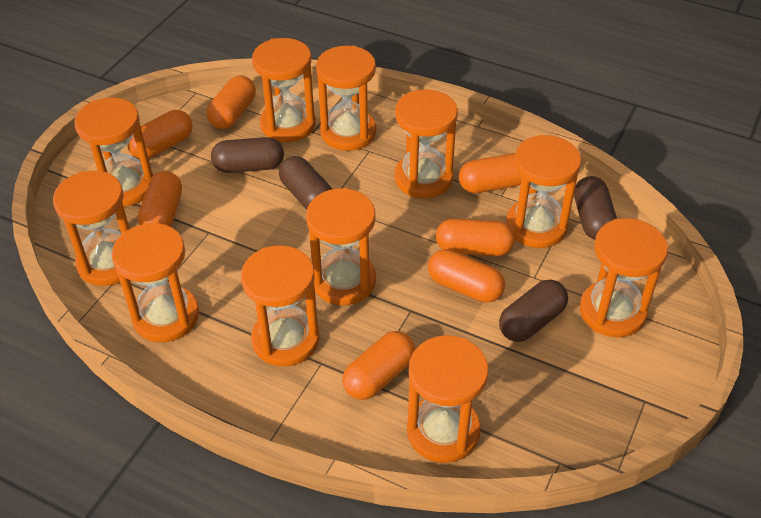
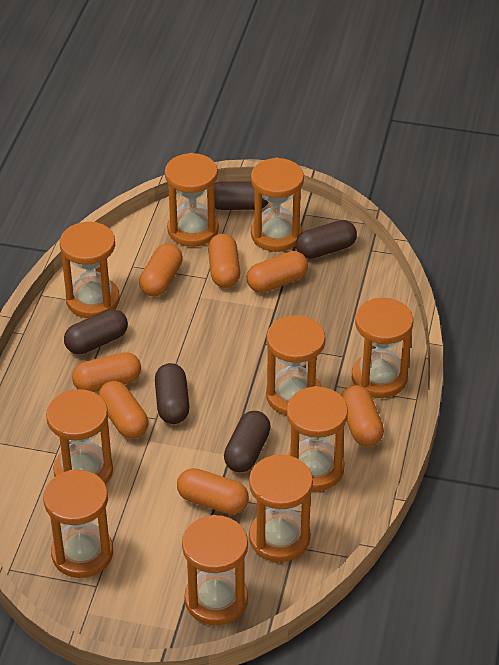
brown capsule: [211,137,284,173] [279,156,332,209] [499,280,568,342] [574,176,617,240] = 4 -> [64,309,128,354] [155,363,189,424] [214,182,268,210] [224,411,271,472] [296,220,357,259] = 5
orange hourglass: [53,171,130,286] [74,98,153,207] [112,223,199,342] [241,245,320,367] [252,38,316,142] [306,188,376,305] [316,46,376,151] [395,89,458,198] [407,335,489,463] [506,135,581,248] [580,218,668,337] = 11 -> [43,470,113,578] [46,389,113,485] [60,222,120,318] [165,153,219,247] [182,515,248,625] [249,455,313,562] [251,158,304,252] [266,315,325,416] [286,386,348,491] [352,298,413,398] = 10

